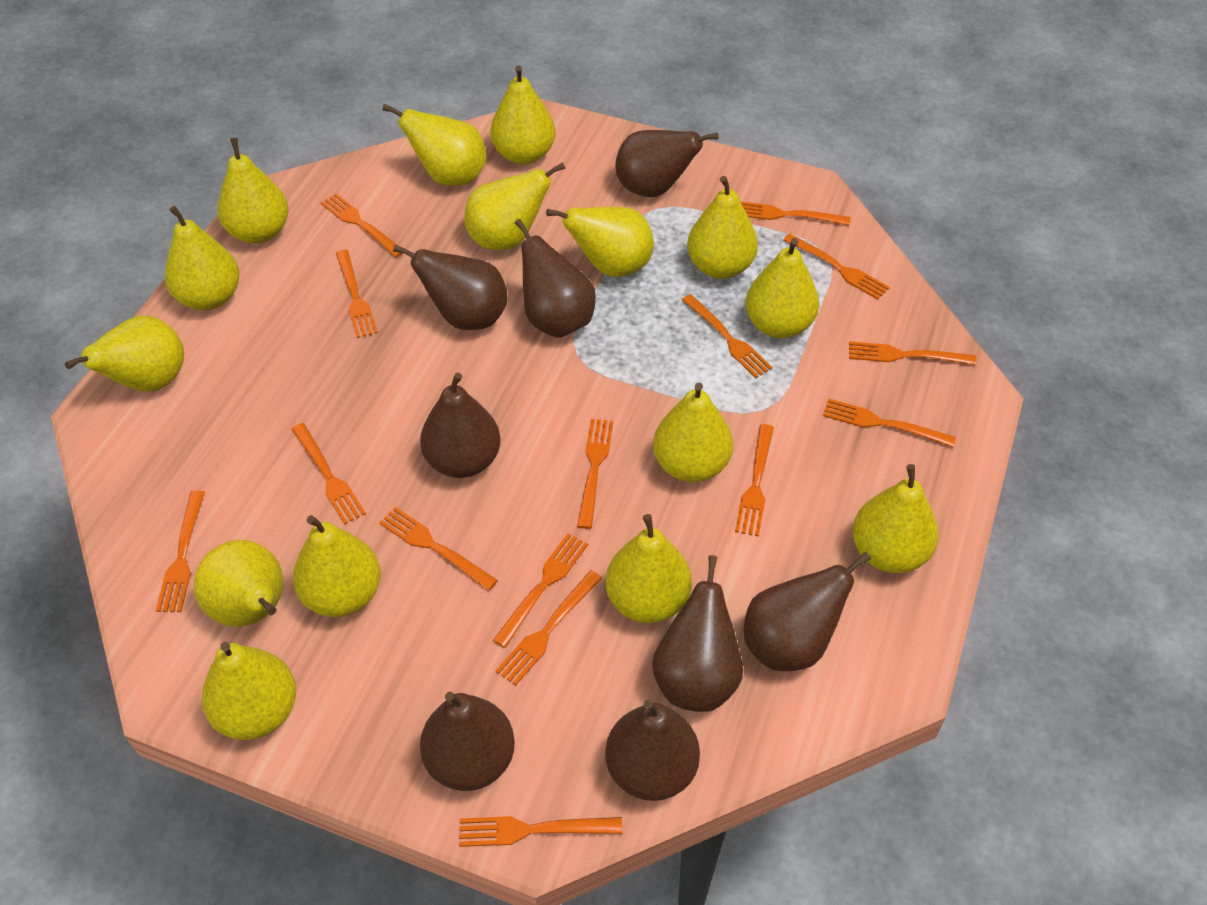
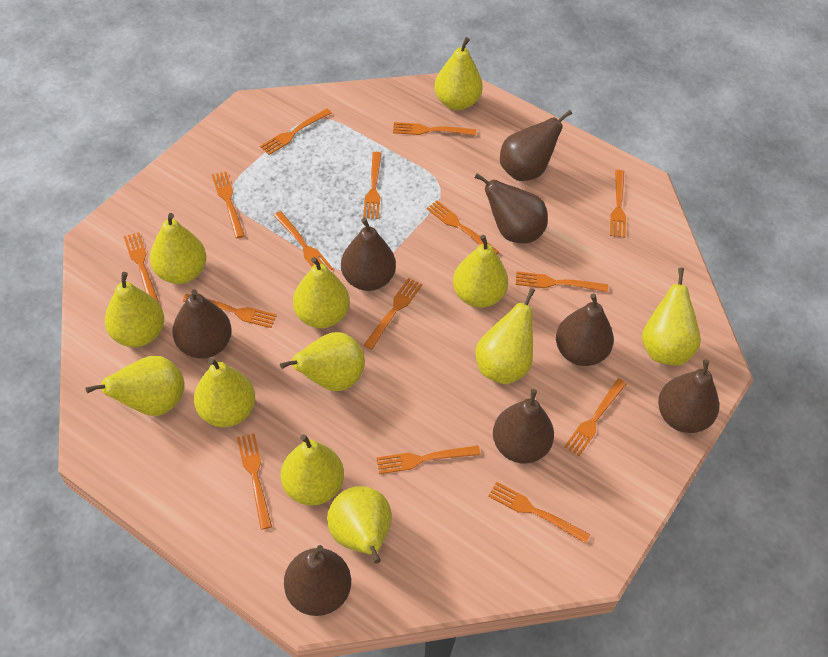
yellow pear: [64,316,184,392] [165,206,240,310] [194,540,283,627] [202,642,296,740] [218,138,289,244] [293,515,381,617] [382,104,487,186] [464,162,565,250] [490,65,555,165] [546,207,654,277] [606,514,692,623] [653,383,733,482] [687,176,758,279] [745,238,819,338] [853,464,939,573] = 15 -> [85,356,185,416] [105,272,164,347] [150,213,206,284] [194,358,255,427] [280,332,365,391] [281,434,344,506] [293,257,350,328] [327,486,392,563] [435,37,483,110] [453,235,508,308] [475,288,535,384] [642,268,701,366] = 12

